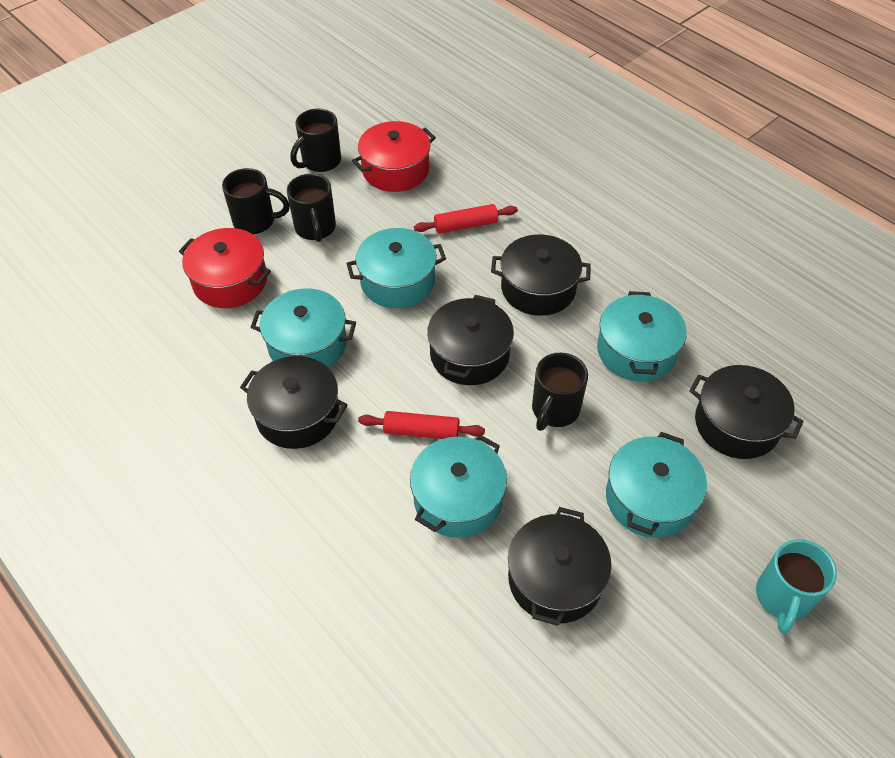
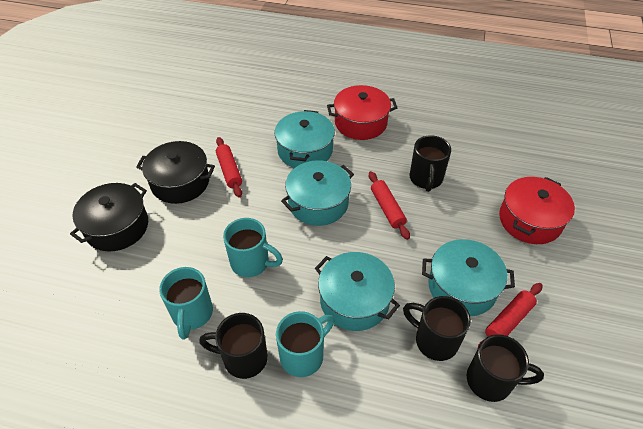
black pot: [240,356,347,449] [427,295,514,385] [491,235,591,316] [508,507,612,626] [689,365,804,459] = 5 -> [70,183,148,251] [136,141,215,204] = 2
red rolling pin: [358,411,485,439] [414,204,518,234] = 2 -> [216,137,242,198] [369,171,410,240] [478,283,543,347] = 3
turquoise mug: [756,539,837,634] = 1 -> [159,267,213,340] [223,218,283,277] [276,311,334,377] = 3
turquoise pot: [251,288,356,368] [346,228,446,308] [410,435,507,538] [597,291,687,382] [606,432,707,538] = 5 -> [274,110,335,168] [281,160,354,226] [315,252,400,331] [422,239,515,316] = 4

